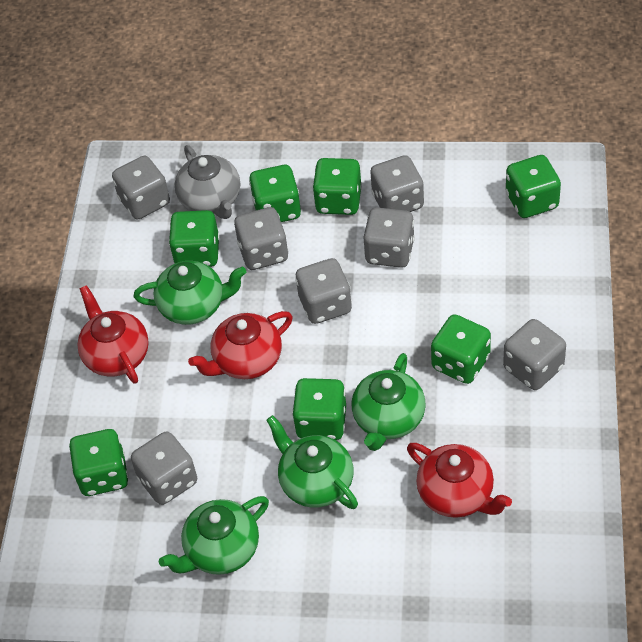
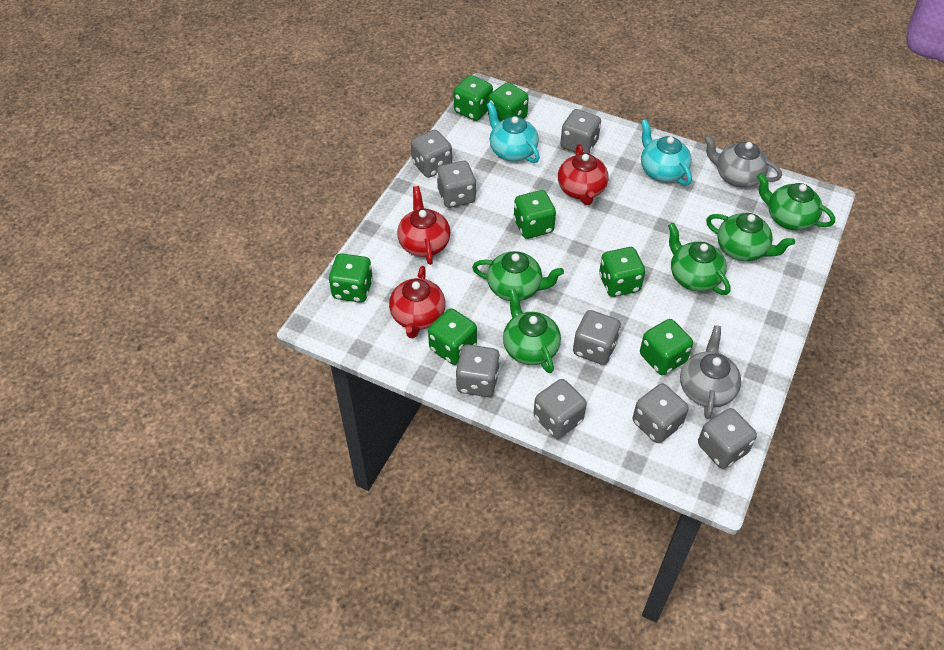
green teapot: [134,261,246,325] [159,496,269,575] [266,415,358,509] [352,353,426,451] = 4 -> [472,251,564,301] [503,288,561,373] [668,223,730,295] [706,213,795,261] [757,173,835,230] = 5
grey dice: [112,156,170,219] [131,432,197,505] [234,207,288,270] [295,258,352,324] [363,207,415,268] [370,155,424,212] [503,319,566,390] = 7 -> [411,130,452,178] [437,161,476,208] [456,344,500,397] [533,379,587,439] [560,109,601,154] [573,310,621,365] [633,383,689,443] [698,408,757,469] = 8
grey teapot: [175,145,240,219] = 1 -> [680,325,741,419] [704,135,782,188] = 2
turquoise teapot: none = 0 -> [486,102,540,163] [641,119,692,185] = 2

